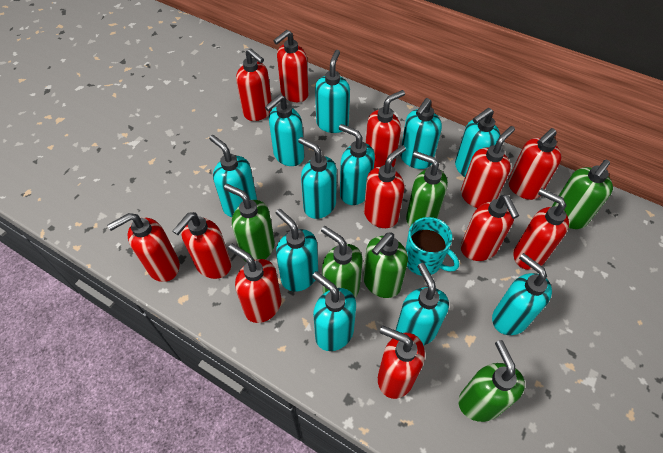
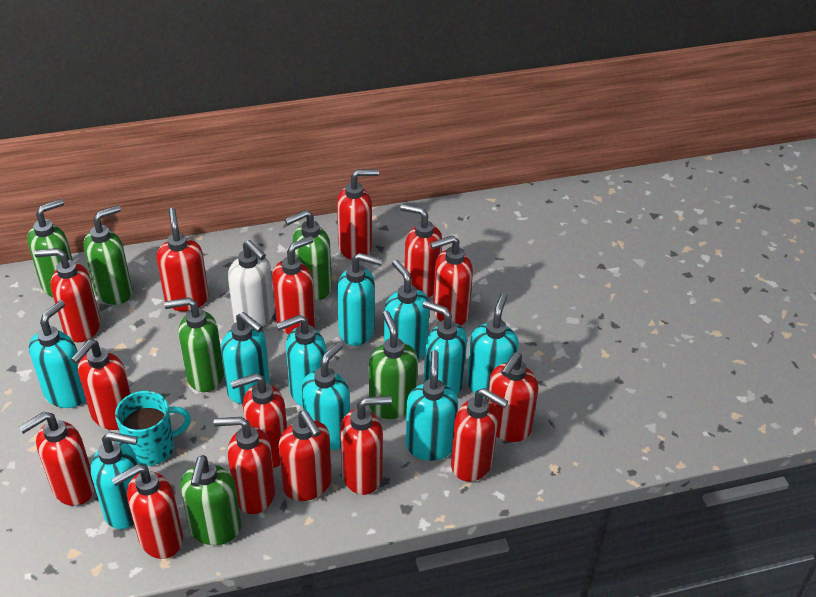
red soap dispenser: [107,213,180,282] [173,212,231,279] [228,243,281,323] [236,48,272,121] [273,30,309,102] [364,145,406,228] [366,90,405,168] [378,326,425,399] [461,126,515,208] [461,195,519,261] [508,128,562,200] [513,188,569,270] = 12 -> [19,412,95,506] [34,248,101,342] [71,340,131,430] [111,464,183,559] [157,208,209,311] [214,417,275,514] [231,373,287,468] [272,236,315,334] [279,411,332,501] [337,169,379,260] [340,396,392,495] [400,204,442,298] [430,235,473,326] [451,388,508,482] [488,352,539,442] = 15
turquoise soap dispenser: [209,135,257,217] [265,94,305,166] [276,209,318,292] [298,137,337,219] [312,271,356,351] [315,50,350,133] [339,124,375,205] [396,263,449,346] [400,98,442,169] [455,108,500,177] [492,253,552,335] = 11 -> [29,300,86,408] [91,432,138,529] [221,312,270,404] [276,315,327,407] [302,341,350,450] [337,253,382,346] [384,260,429,360] [405,350,458,461] [423,300,467,396] [467,292,519,398] = 10
white soap dispenser: none = 0 -> [228,240,275,326] = 1

